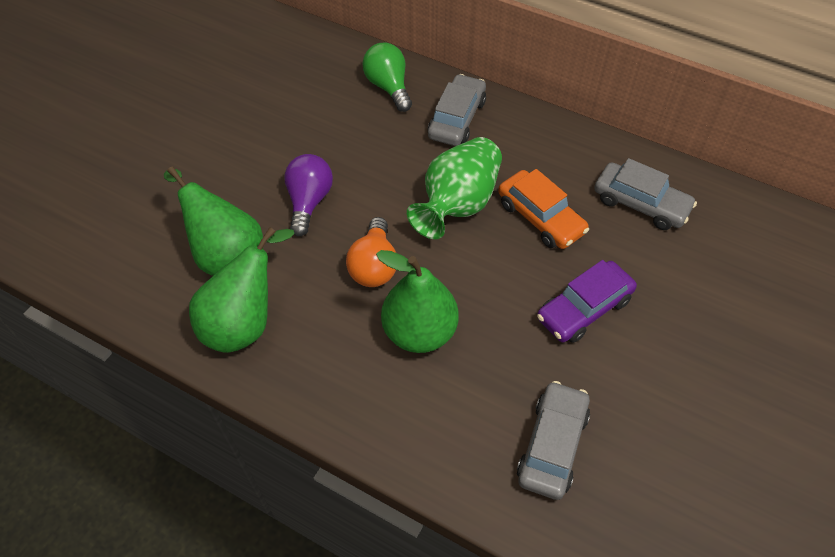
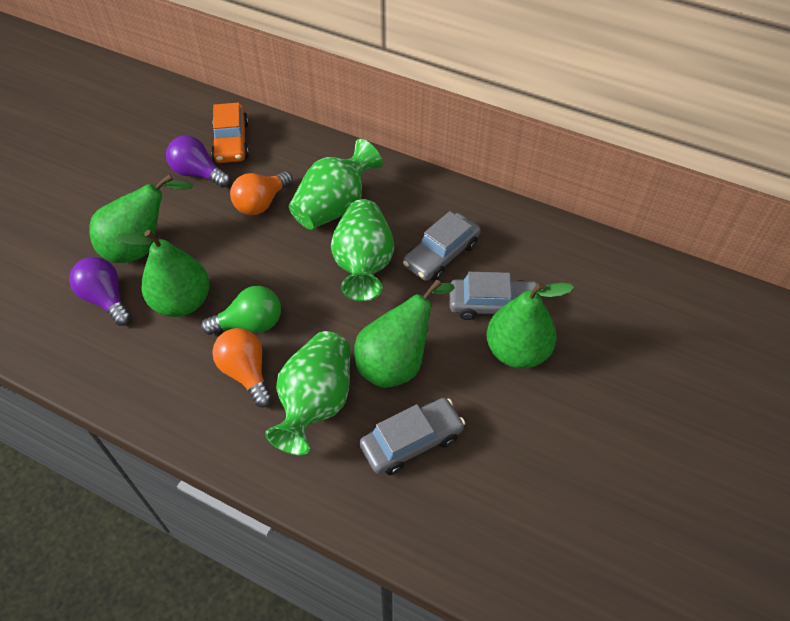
green pear: [164,166,263,276] [189,227,294,353] [376,250,459,353] = 3 -> [89,174,194,263] [116,230,210,317] [354,280,455,388] [487,281,574,368] = 4
green vase: [407,137,502,239] = 1 -> [265,331,350,455] [289,139,383,230] [331,199,394,301] = 3
orange light bulb: [346,217,396,287] = 1 -> [212,328,273,408] [230,171,293,215] = 2
purple car: [537,260,637,343] = 1 -> none = 0
purple light bulb: [284,154,333,236] = 1 -> [69,257,132,326] [166,135,231,188] = 2

